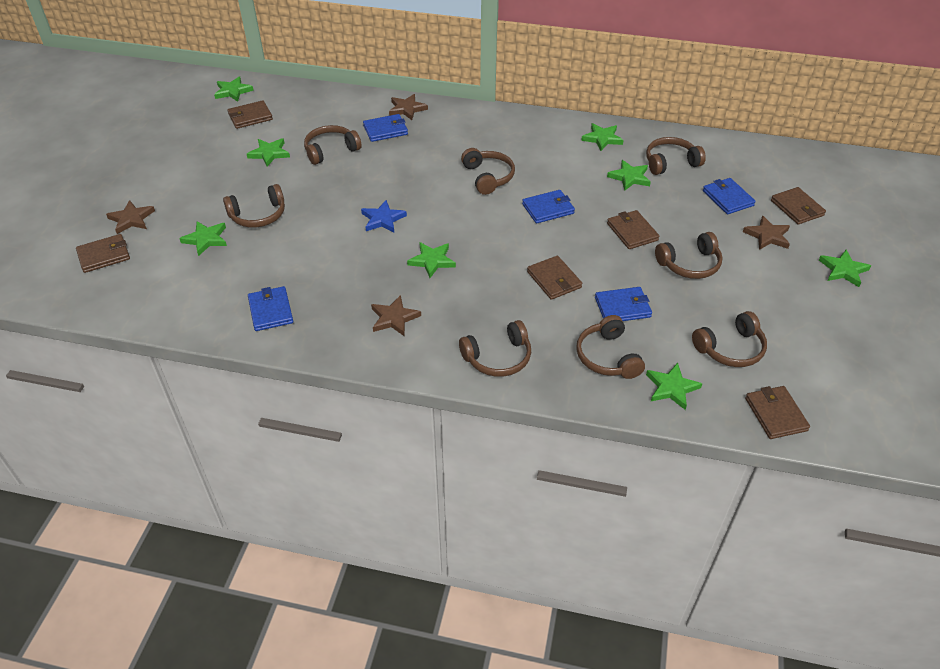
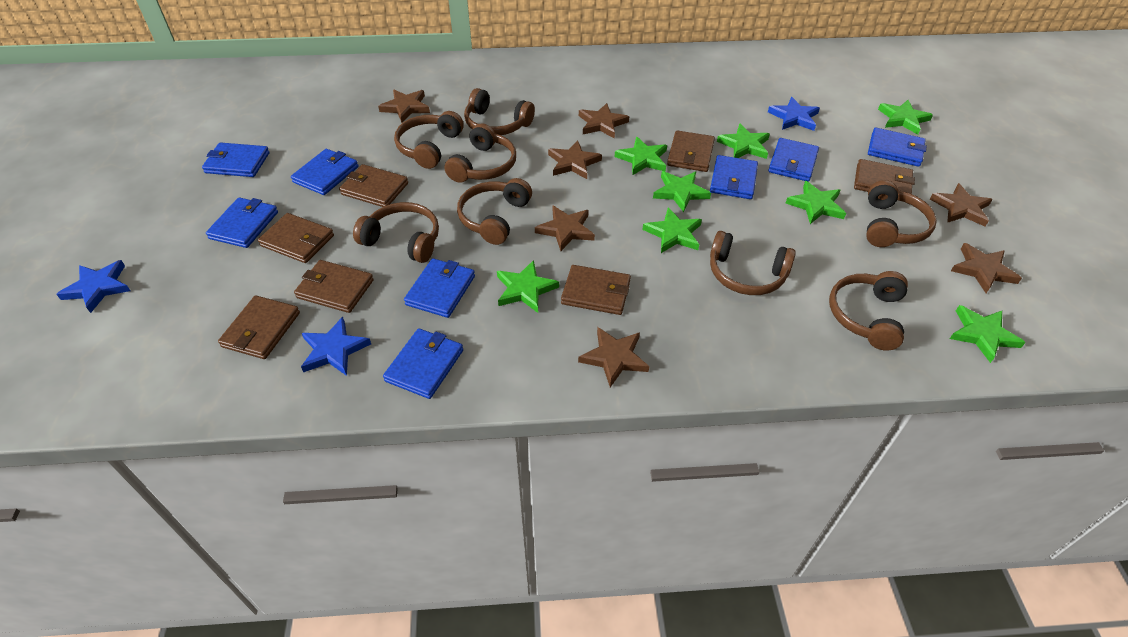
blue star: [361,200,407,233] = 1 -> [56,260,130,313] [301,317,371,376] [768,97,820,131] = 3
blue wallet: [248,286,293,331] [363,114,408,142] [522,190,575,224] [595,287,652,321] [703,178,756,214] = 5 -> [202,142,270,177] [206,197,278,248] [291,149,359,195] [383,328,463,399] [404,258,475,318] [710,155,758,199] [768,138,819,182] [868,128,927,167] = 8
brown star: [106,200,155,234] [371,295,421,337] [389,94,428,120] [743,216,790,250] = 4 -> [378,90,430,123] [535,206,595,251] [548,140,602,179] [578,327,649,387] [579,103,629,139] [930,183,993,227] [951,243,1022,293] = 7
brown wallet: [76,234,130,273] [227,100,273,129] [527,256,582,300] [607,210,659,249] [745,386,810,439] [771,187,826,224] = 6 -> [218,295,300,359] [258,213,334,263] [294,260,374,313] [339,164,408,207] [561,265,631,315] [667,130,715,172] [854,159,915,194] = 7

